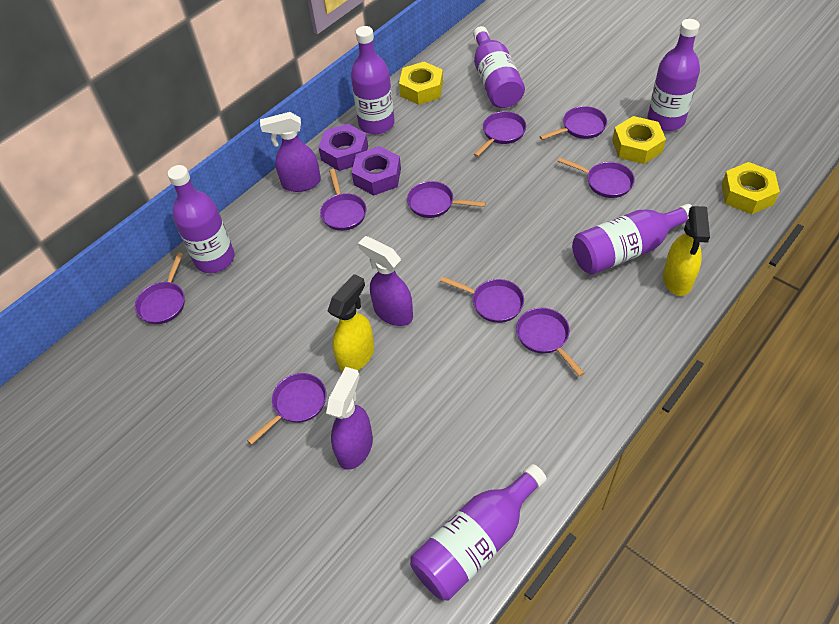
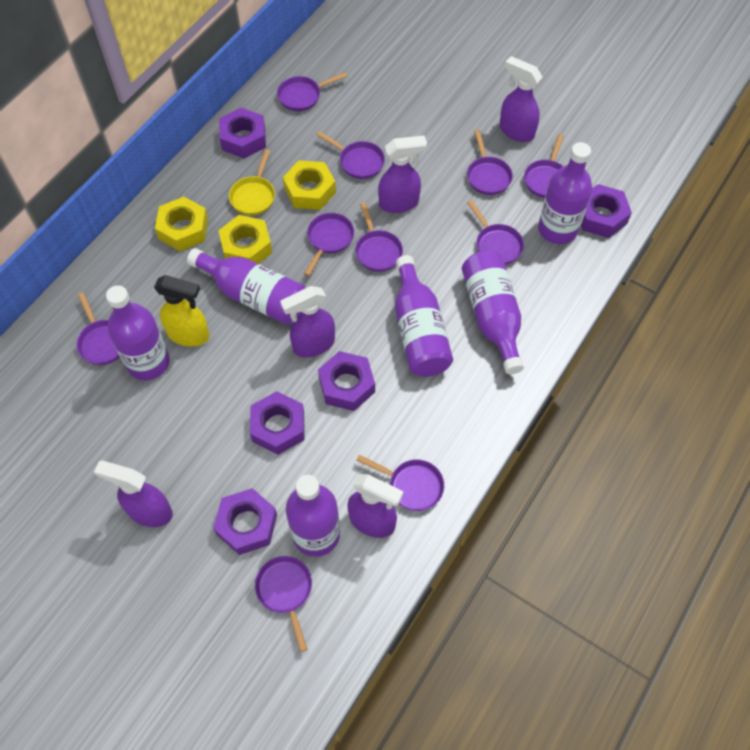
purple nut: [318,124,368,171] [352,146,401,195] = 2 -> [213,488,277,555] [219,108,266,159] [250,391,304,455] [318,351,375,411] [581,184,632,238] = 5
purple pan: [135,252,185,324] [247,373,326,445] [320,169,366,231] [407,181,486,218] [440,276,524,323] [474,111,526,157] [516,308,585,377] [539,106,607,140] [558,158,635,198] = 9 -> [76,293,120,365] [255,556,312,652] [277,72,347,111] [304,213,354,276] [316,131,385,179] [355,202,403,272] [356,455,444,511] [467,130,513,195] [467,200,524,265] [524,134,564,198] = 10
purple spray bottle: [260,112,321,192] [326,367,373,470] [358,236,413,326] = 3 -> [94,460,173,527] [280,286,335,358] [347,474,404,538] [378,135,427,213] [499,56,543,142] = 5
yellow pan: none = 0 -> [229,149,275,216] = 1
yellow spray bottle: [328,274,374,372] [663,206,710,296] = 2 -> [154,275,210,347] = 1

